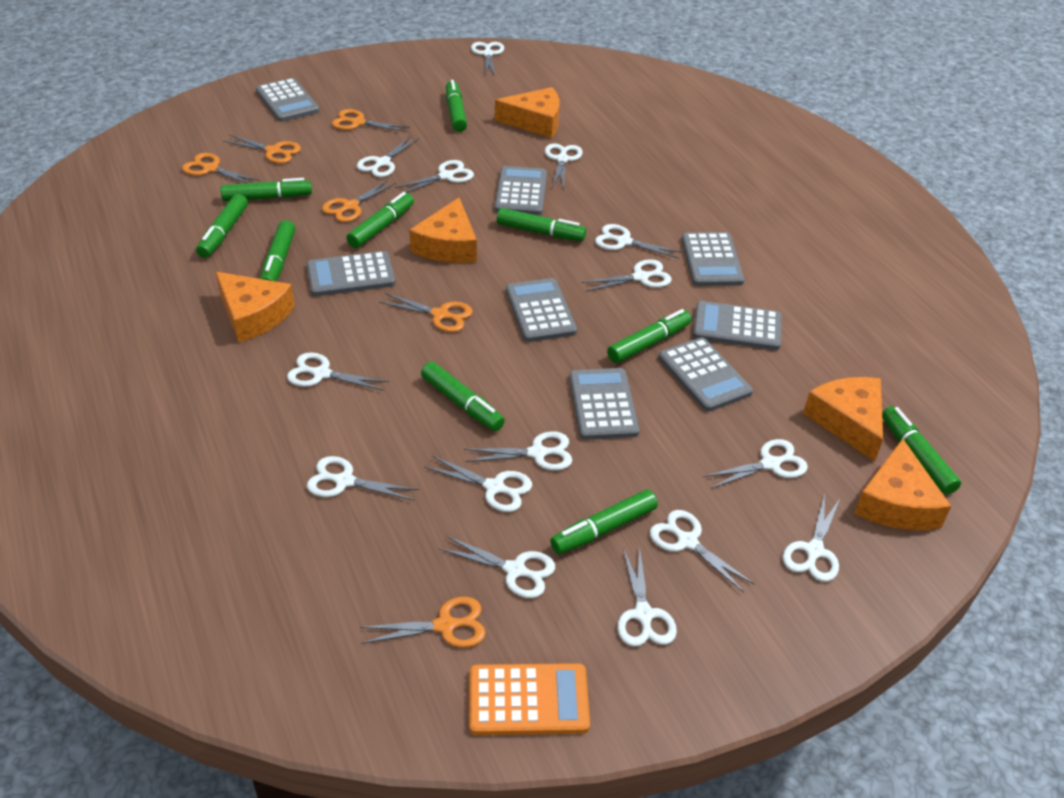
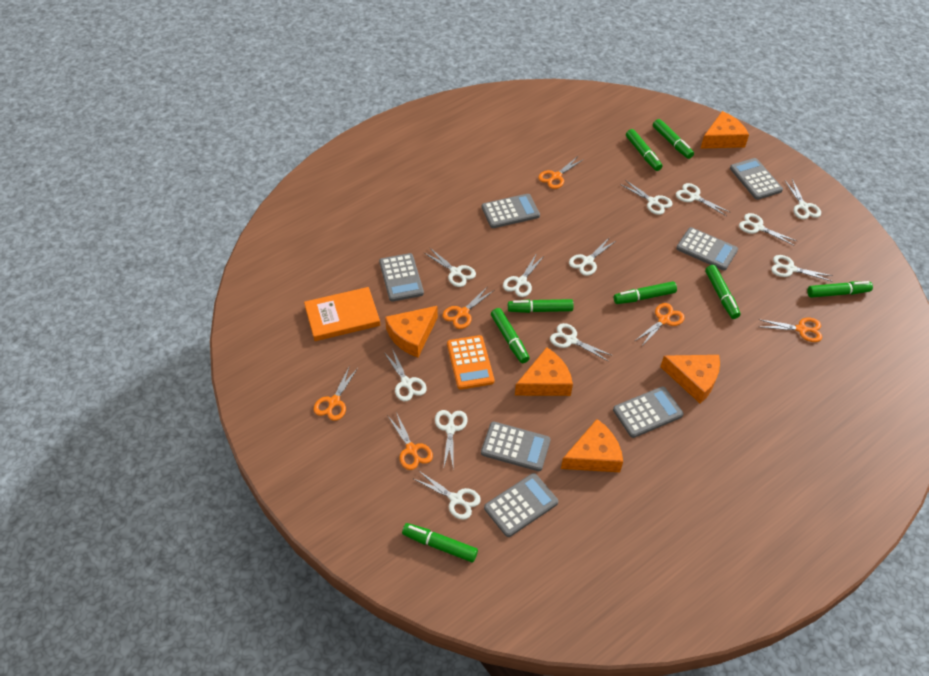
green marker: [196,194,248,258] [221,178,312,202] [260,220,295,282] [346,192,414,248] [421,362,505,431] [446,80,467,132] [497,208,586,241] [550,489,658,554] [607,309,692,363] [882,406,961,495] = 10 -> [402,523,478,562] [491,308,530,363] [508,299,574,313] [614,281,677,304] [626,129,663,171] [653,119,694,159] [705,265,741,319] [807,281,873,298] = 8
grey calculator: [256,78,319,122] [306,251,395,296] [494,166,547,215] [506,278,577,342] [569,368,640,440] [659,337,753,412] [681,232,745,286] [693,301,782,350] = 8 -> [379,253,424,302] [481,422,551,471] [482,194,540,228] [484,473,558,537] [613,386,684,438] [676,227,738,270] [730,158,783,200] = 7
orange book: none = 0 -> [304,287,380,341] = 1
white scissors: [287,352,389,391] [307,456,419,501] [357,136,419,177] [394,160,474,193] [424,456,532,512] [439,536,555,598] [464,431,573,471] [471,42,504,76] [545,143,583,189] [581,259,672,292] [595,224,683,259] [617,546,677,647] [650,510,754,593] [703,439,808,489] [783,494,841,582] = 15 -> [384,348,427,401] [414,470,481,520] [424,247,476,287] [435,410,468,469] [503,253,544,297] [550,323,613,361] [569,237,617,276] [620,180,673,215] [676,183,731,216] [739,213,797,246] [771,255,833,281] [784,179,821,219] = 12

